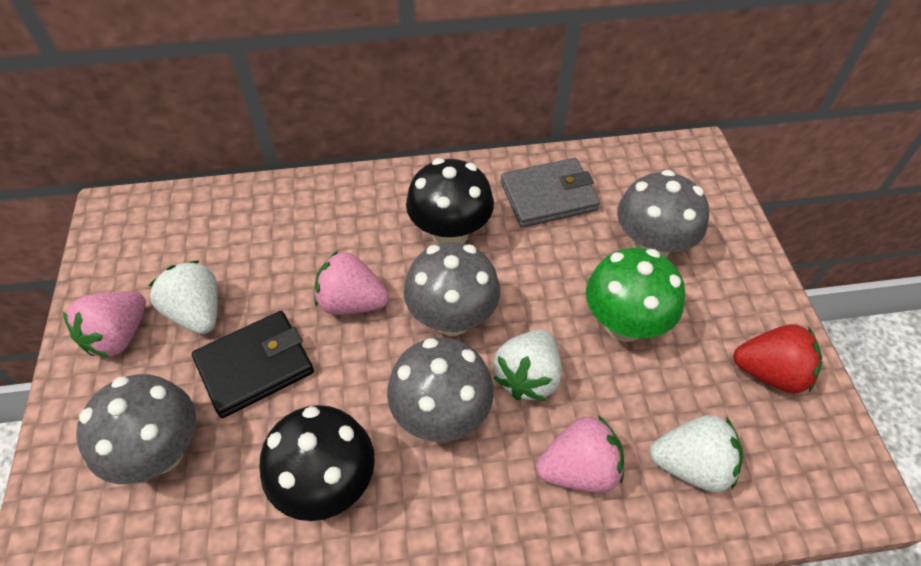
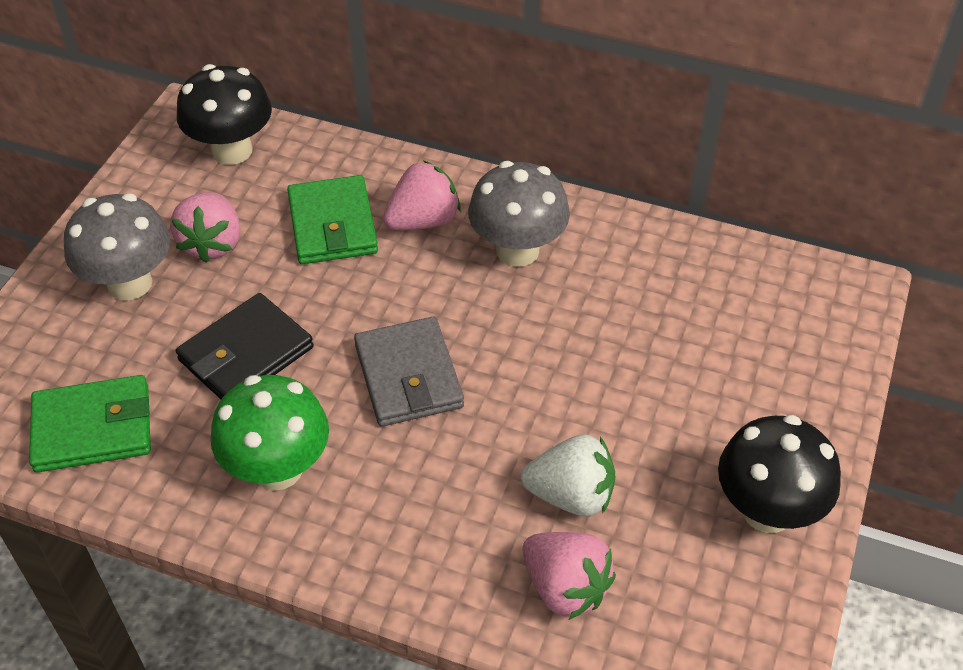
green wallet: none = 0 -> [29,375,151,473] [287,175,378,264] = 2
grey mushroom: [76,374,196,484] [387,338,494,442] [404,242,500,336] [617,170,709,258] = 4 -> [64,193,170,300] [468,161,570,267] = 2
red strawberry: [733,324,822,393] = 1 -> none = 0
white strawberry: [149,260,218,334] [493,330,562,401] [650,415,743,492] = 3 -> [521,434,616,517] = 1

